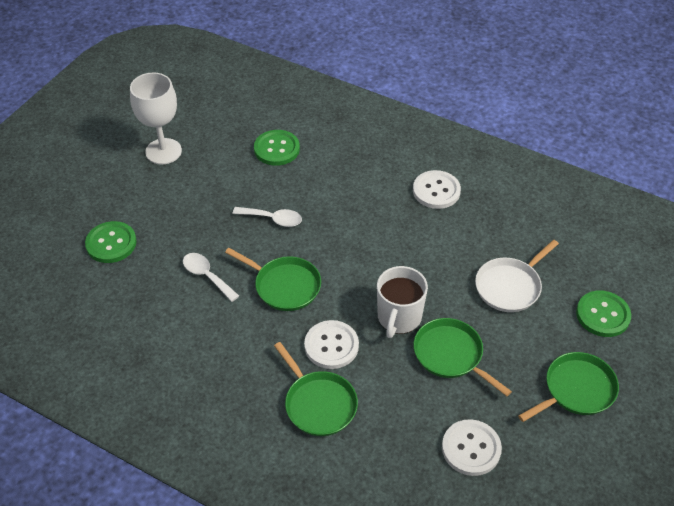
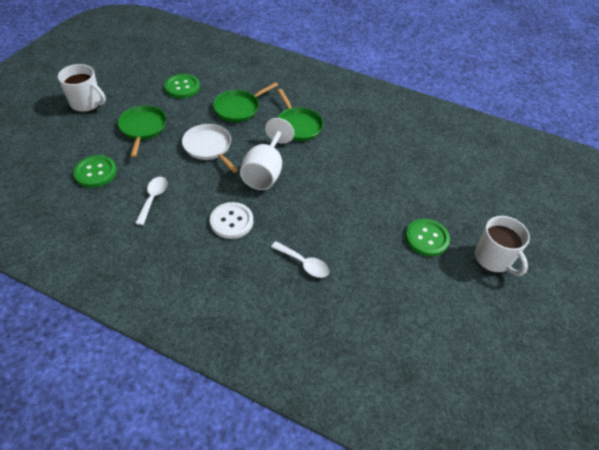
green pan: [225,248,321,311] [274,342,358,436] [413,318,512,396] [518,352,619,422] = 4 -> [118,105,167,157] [213,82,278,122] [277,89,323,141] = 3
white button: [304,320,359,369] [413,170,461,209] [442,419,502,476] = 3 -> [210,202,253,239] = 1
white mug: [377,266,428,338] = 1 -> [58,64,106,112] [475,216,530,276] = 2

